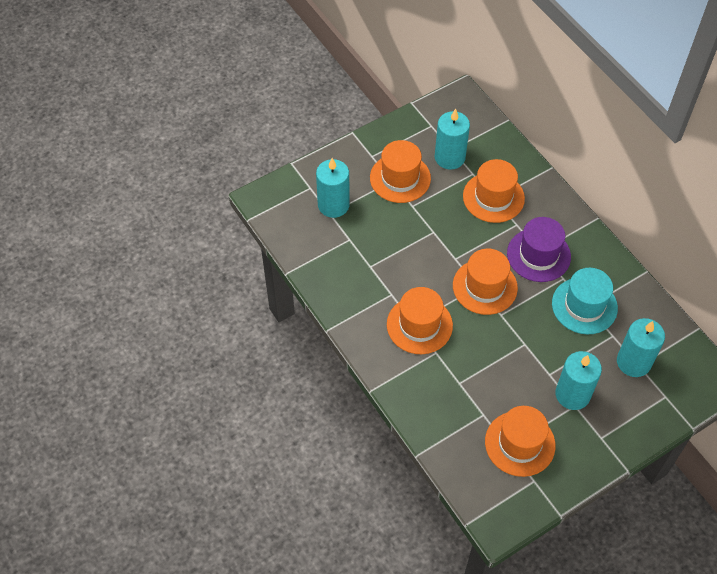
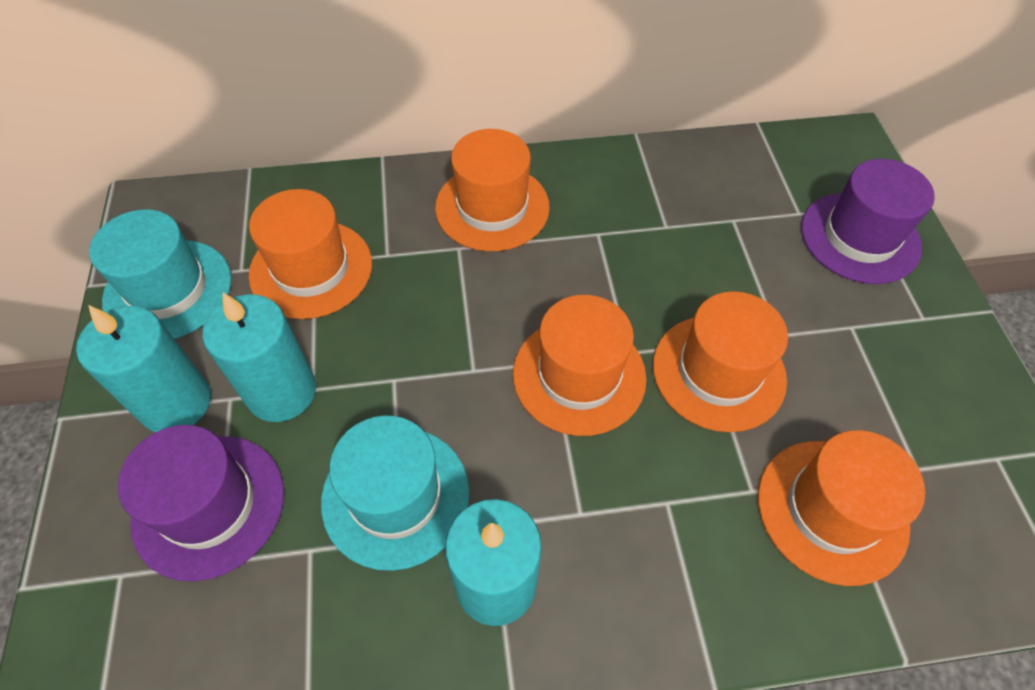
purple hat: [507,217,571,282] = 1 -> [118,425,284,581] [801,159,935,284] = 2
turquoise candle: [316,158,350,218] [435,109,470,170] [556,351,602,410] [617,318,665,377] = 4 -> [76,305,211,432] [202,293,316,422] [445,499,542,626] = 3
turquoise hat: [552,268,618,334] = 1 -> [89,209,231,339] [321,415,469,571] = 2

